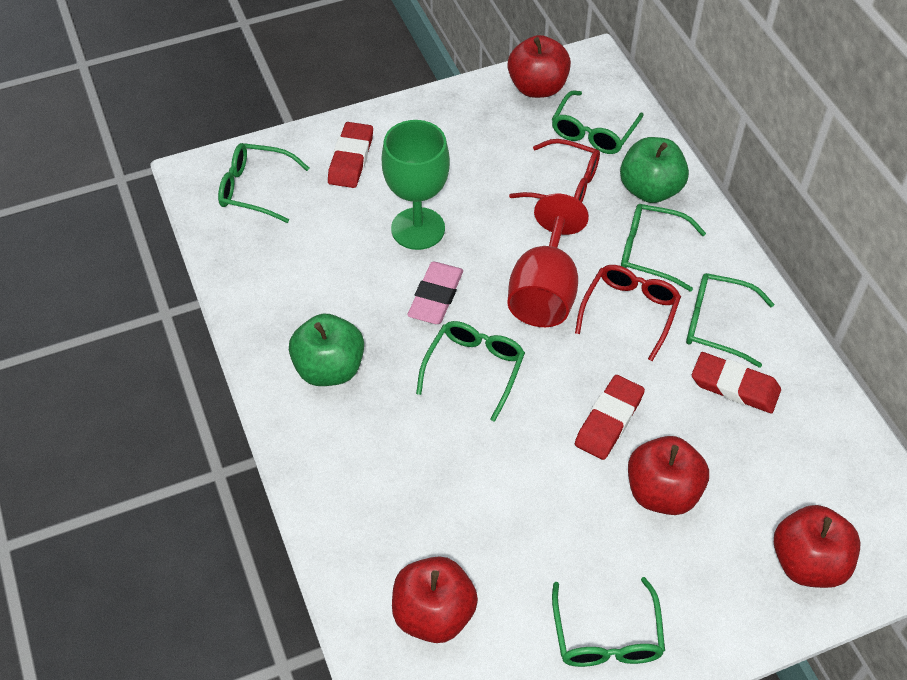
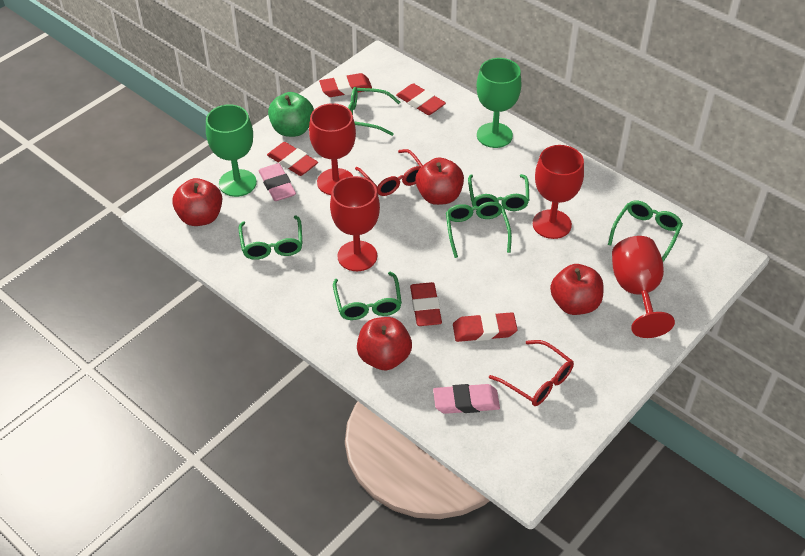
green apple: [289,314,364,386] [620,137,689,203] = 2 -> [268,92,314,137] = 1
green goblet: [381,120,450,250] = 1 -> [206,104,257,197] [477,58,522,148] = 2
pink eraser: [407,262,463,324] = 1 -> [259,163,296,201] [433,384,500,414] = 2
red eraser: [328,122,373,188] [575,375,645,460] [692,352,781,413] = 3 -> [267,142,318,176] [319,73,372,97] [396,83,446,115] [410,282,442,326] [453,312,517,342] = 5
red goblet: [507,194,589,327] = 1 -> [309,103,356,195] [330,176,380,271] [533,145,584,239] [612,236,675,338] = 4

